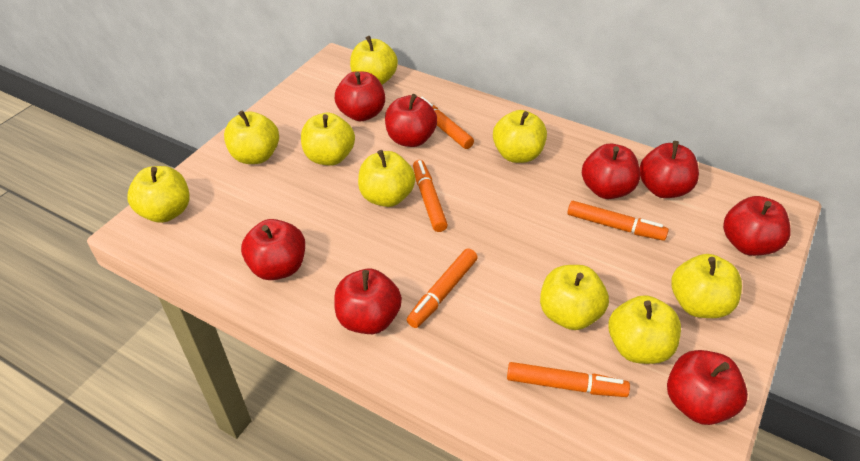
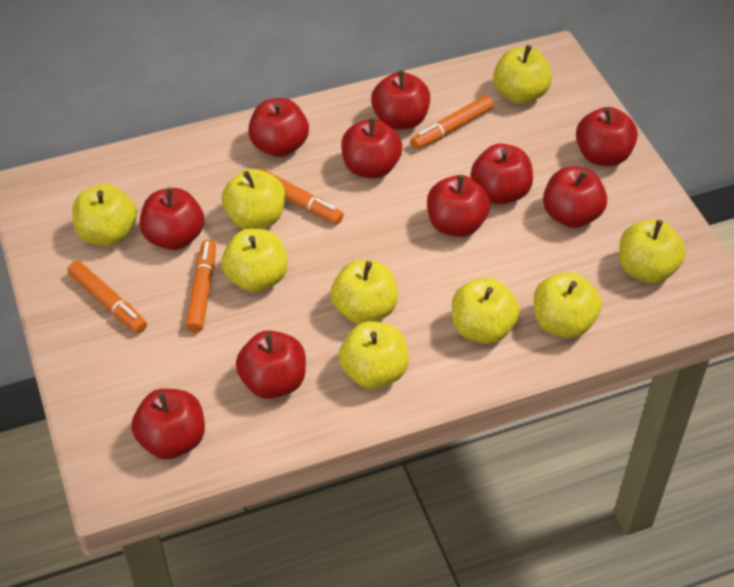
orange marker: [407,248,478,328] [413,160,448,232] [420,97,474,149] [507,362,630,397] [567,201,669,241] = 5 -> [67,261,147,333] [186,240,216,333] [258,168,344,224] [411,95,493,149] = 4
red apple: [241,219,305,280] [334,269,402,334] [335,71,385,121] [385,94,437,147] [582,144,640,199] [640,141,699,198] [667,350,748,425] [723,196,791,256] = 8 -> [131,389,205,459] [140,188,204,250] [236,330,306,399] [248,98,309,157] [341,118,402,179] [371,70,430,130] [427,175,491,237] [471,144,533,204] [543,167,607,228] [576,107,638,166] = 10

